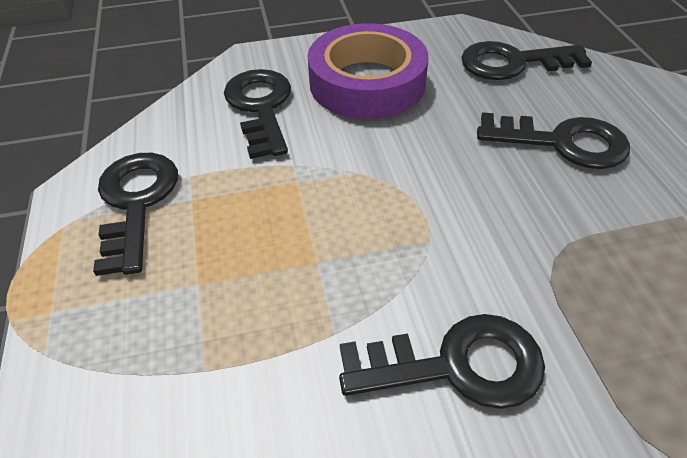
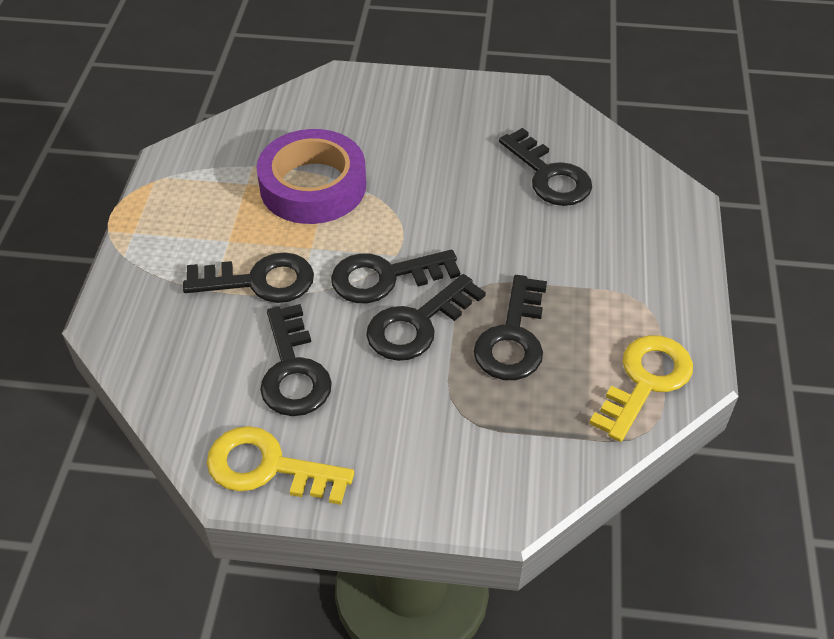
black key: [93,153,178,276] [224,69,291,159] [339,314,545,409] [461,41,592,80] [477,112,630,169] = 5 -> [183,252,314,303] [260,304,332,416] [331,250,460,303] [366,274,486,361] [474,275,547,380] [499,128,592,206] = 6
yellow key: none = 0 -> [207,426,354,505] [589,335,693,442] = 2

